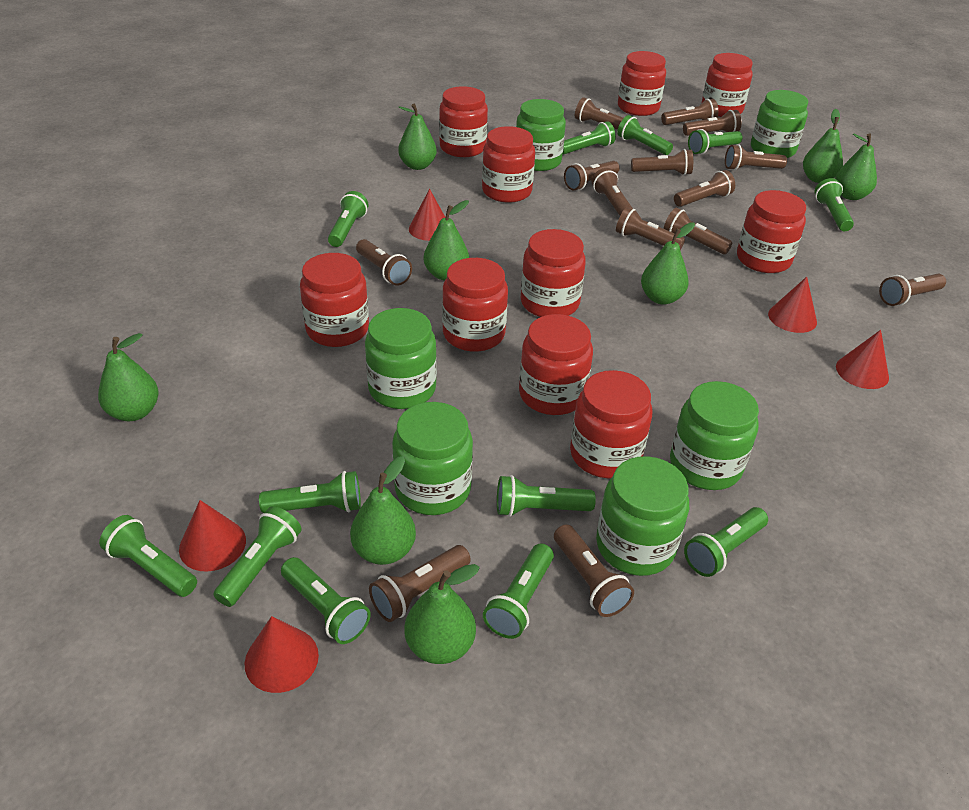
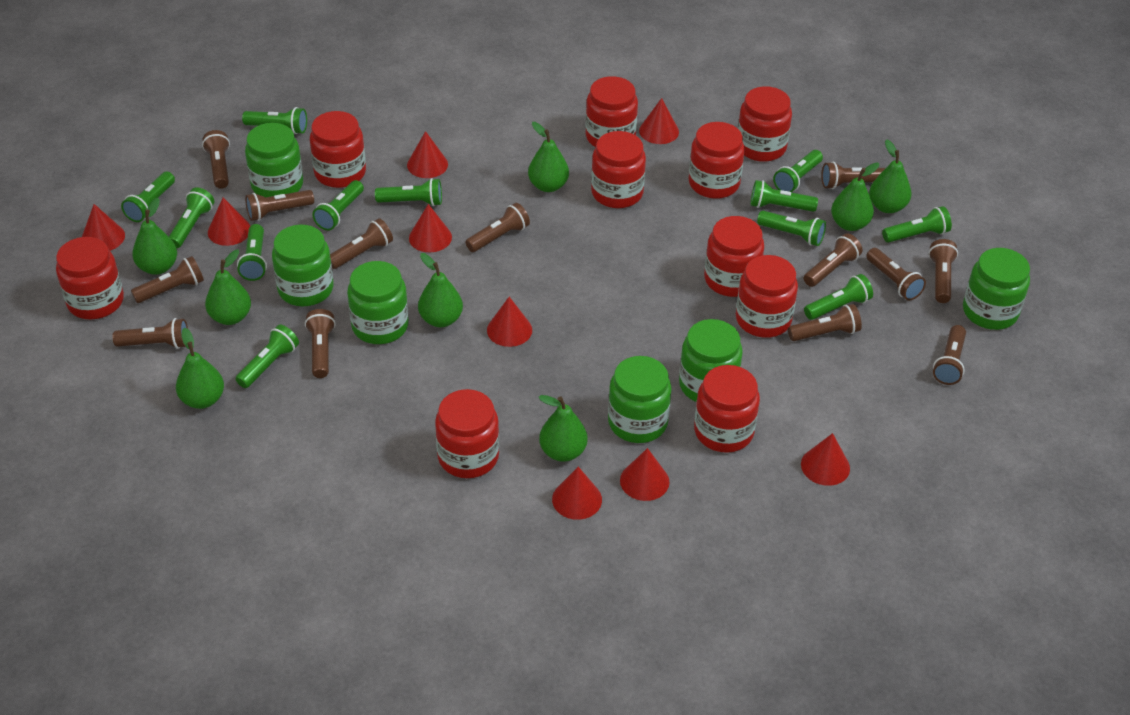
brown flashlight: [356,239,412,285] [369,545,471,622] [554,524,634,617] [564,161,620,190] [575,97,624,130] [592,168,633,216] [616,207,685,250] [631,149,693,175] [661,99,718,125] [664,208,732,254] [674,170,735,207] [683,110,742,136] [725,144,787,170] [879,274,946,306] = 14 -> [112,318,188,349] [131,256,204,303] [202,130,230,189] [245,190,314,221] [305,309,336,378] [330,218,393,269] [465,203,530,252] [788,304,862,341] [804,233,862,287] [821,162,886,189] [866,248,926,300] [928,239,958,303] [933,325,966,385] = 13
red cone: [179,500,246,572] [245,616,319,693] [409,189,446,241] [768,277,817,333] [836,330,889,389] = 5 -> [82,204,125,251] [208,197,250,246] [407,131,448,178] [409,204,452,252] [487,297,532,347] [552,467,602,520] [620,448,669,501] [639,98,679,144] [801,433,850,486] = 9

